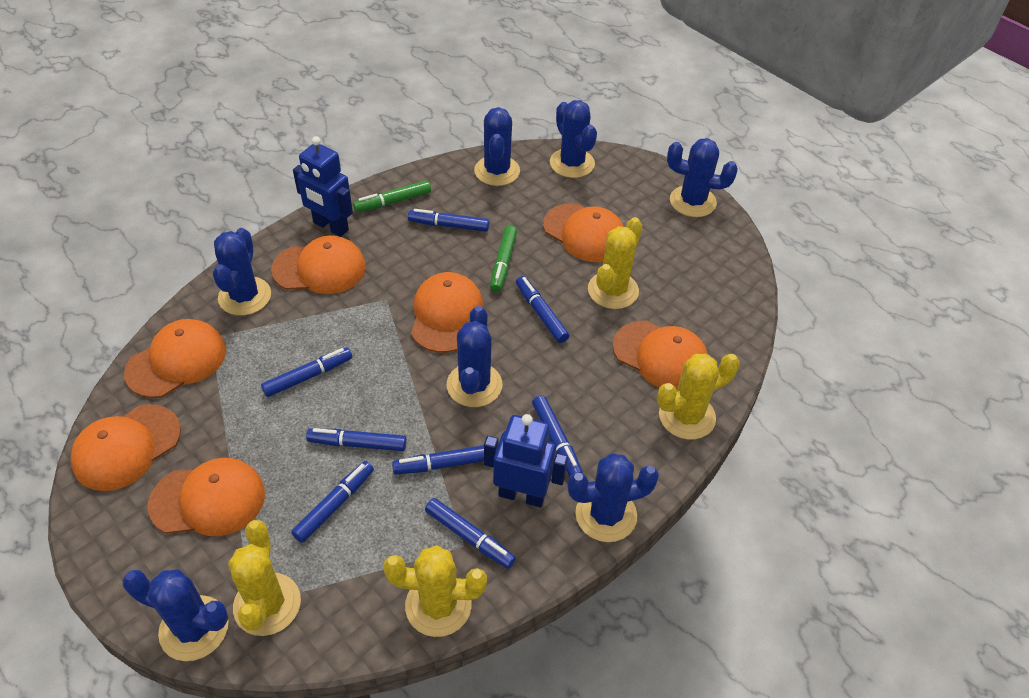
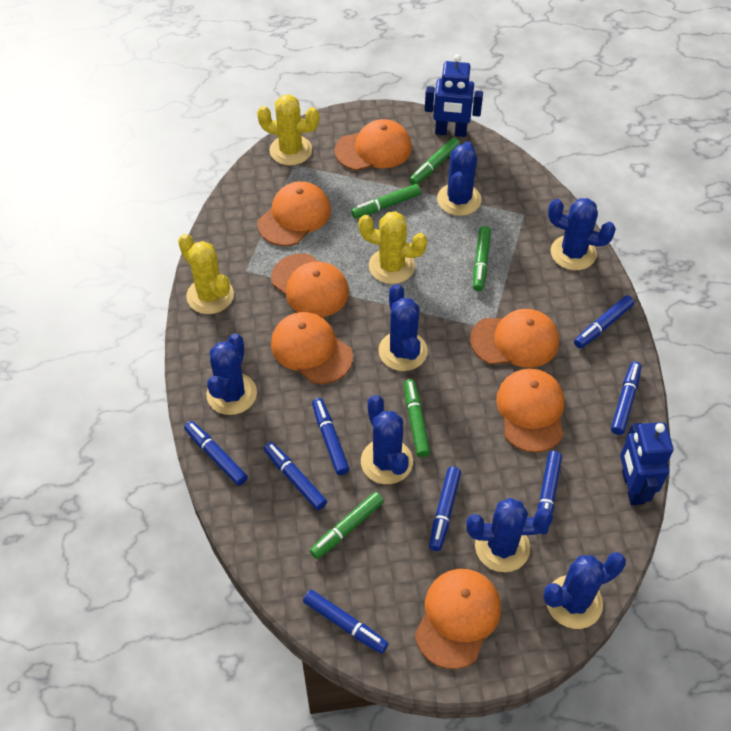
green marker: [353,181,431,213] [490,225,517,292] = 2 -> [310,492,384,559] [351,184,421,218] [404,379,430,457] [409,137,460,185] [473,226,491,291] = 5
yellow cactus: [228,520,301,636] [383,545,487,637] [588,217,642,309] [657,354,740,440] = 4 -> [178,234,234,314] [257,94,319,166] [358,211,427,284] = 3

